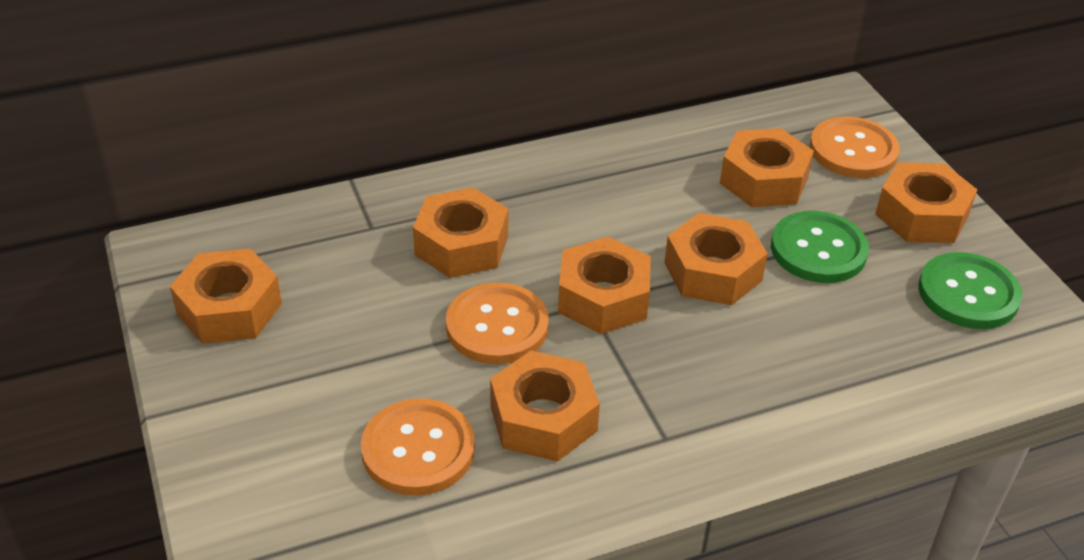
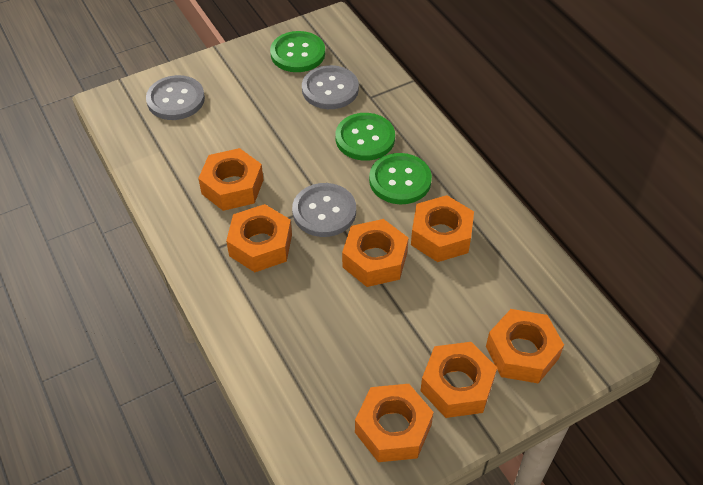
green button: [771,211,869,283] [918,252,1022,329] = 2 -> [270,31,325,72] [336,113,395,161] [369,153,432,204] = 3
grey button: none = 0 -> [146,75,205,120] [292,183,356,237] [302,65,359,109] = 3
orange button: [361,398,475,496] [446,283,549,364] [810,117,900,178] = 3 -> none = 0

